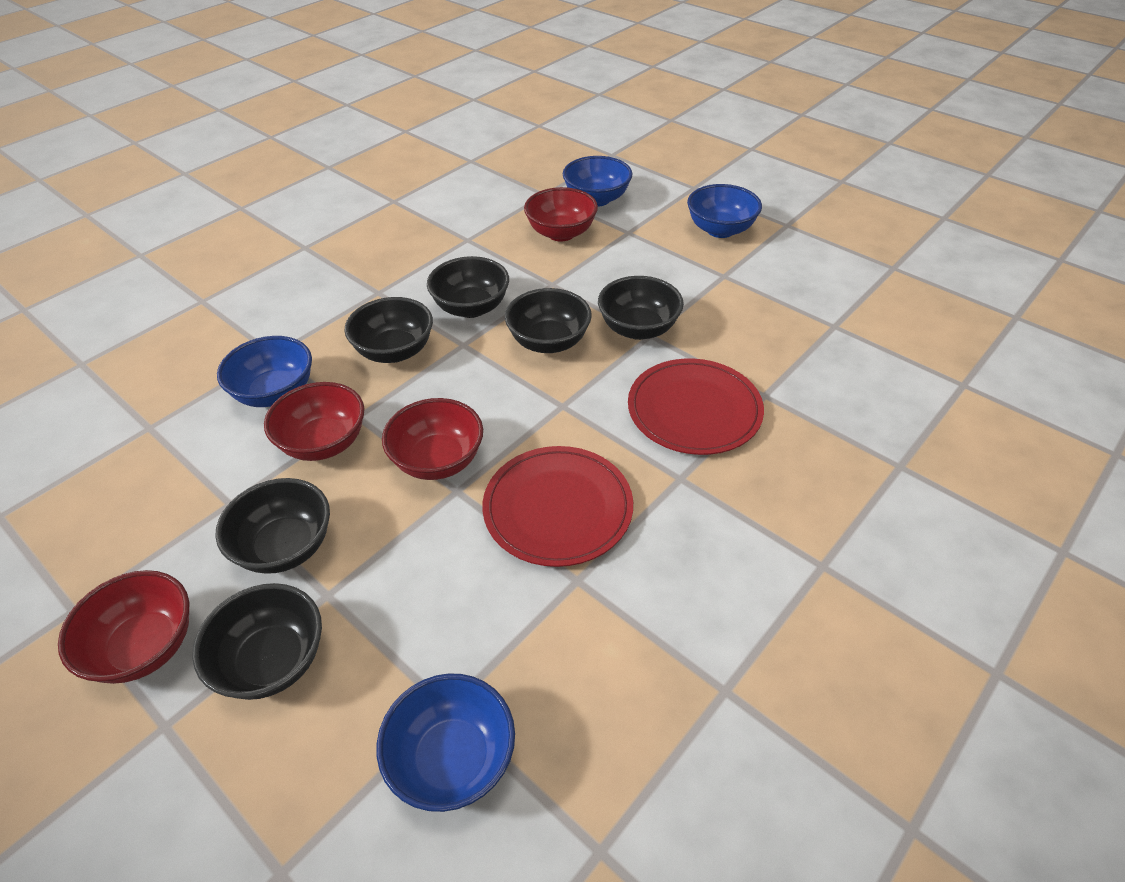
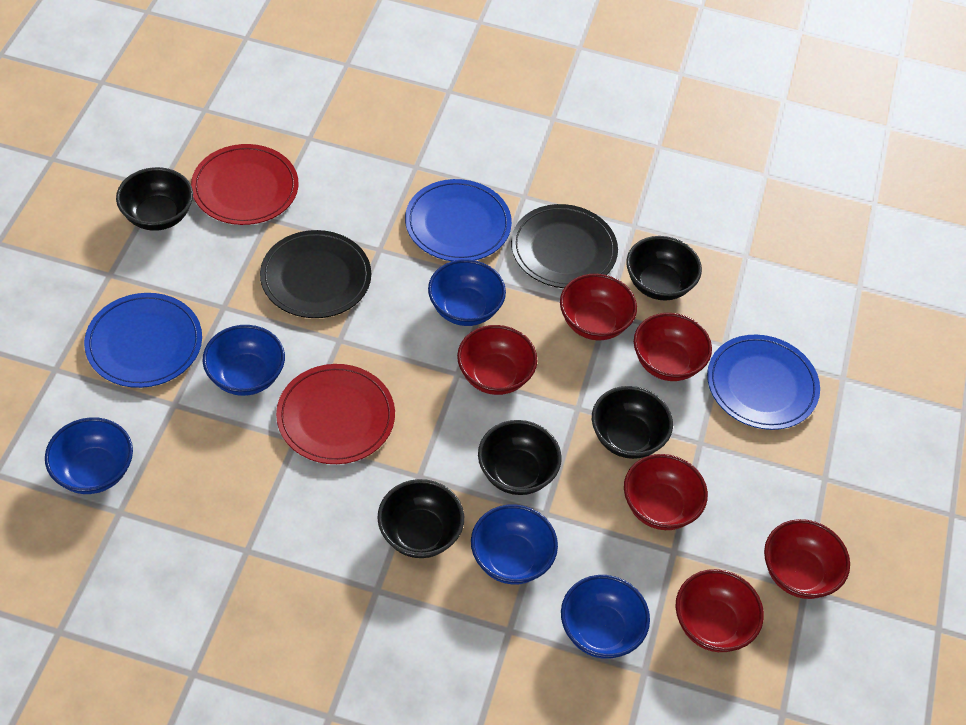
black bowl: [192,583,322,700] [215,478,330,574] [344,297,433,363] [427,256,509,318] [505,288,592,353] [598,276,684,340] = 6 -> [116,167,193,231] [377,479,464,558] [478,420,562,495] [592,386,673,459] [626,236,702,300] = 5
black plate: none = 0 -> [260,230,371,318] [511,204,618,288] = 2
blue bowl: [217,336,312,407] [377,673,515,812] [563,156,633,206] [687,184,762,238] = 4 -> [45,417,133,494] [203,325,285,396] [428,259,506,326] [471,504,558,584] [561,575,650,659] = 5
blue plate: none = 0 -> [84,293,202,388] [405,179,512,261] [707,335,820,430] = 3
red bowl: [58,570,189,684] [264,382,364,461] [382,398,483,480] [524,187,598,241] = 4 -> [457,325,537,395] [560,274,637,340] [624,454,708,530] [634,313,712,381] [676,569,764,652] [764,519,850,599] = 6

